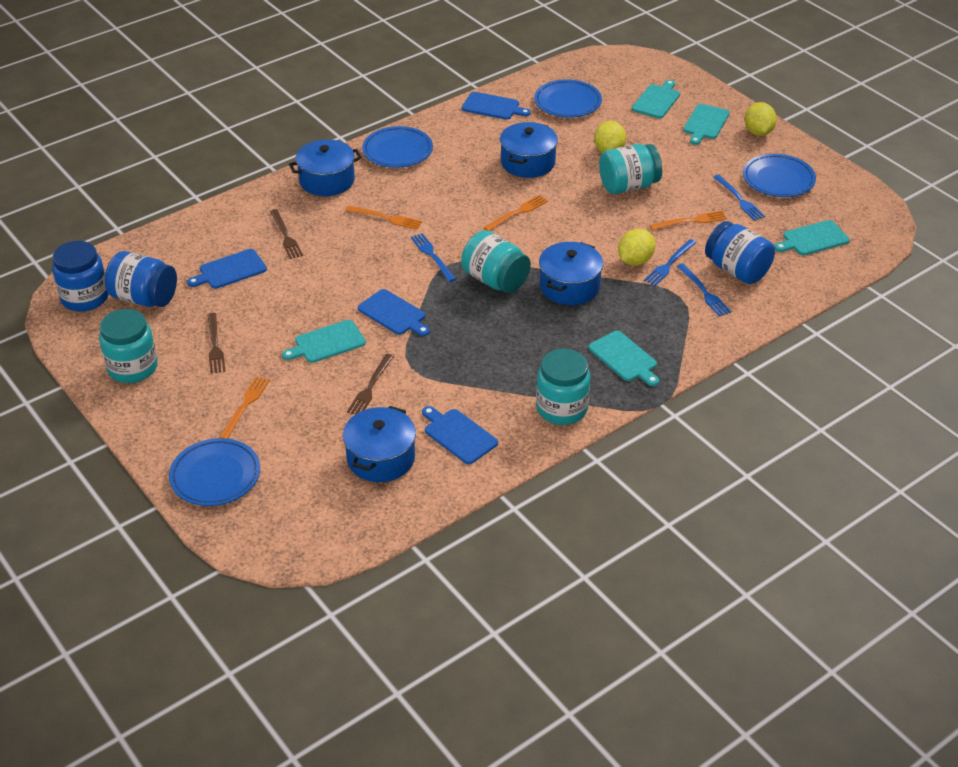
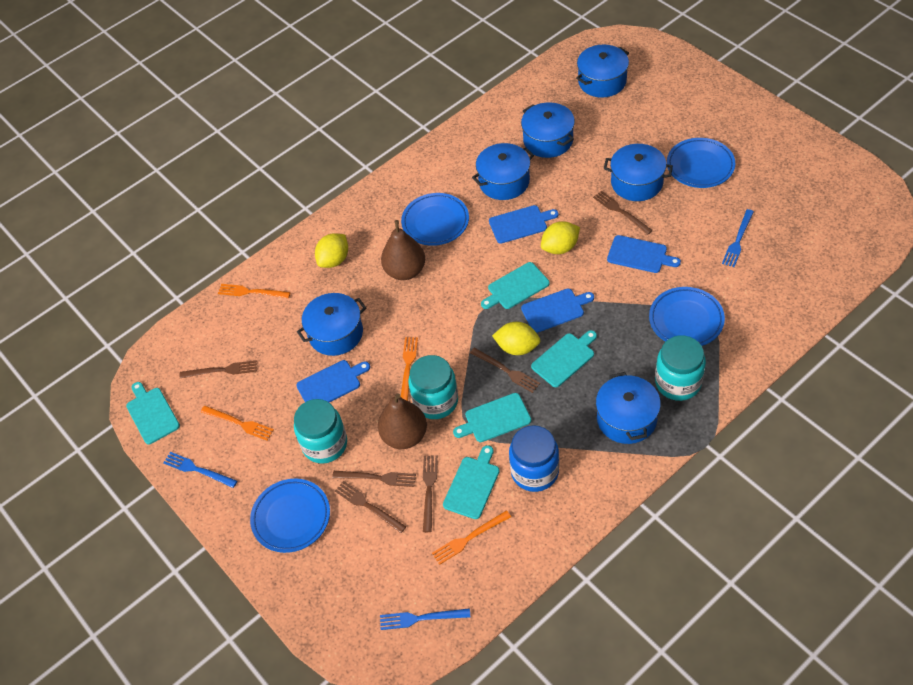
blue fork: [411,233,456,282] [644,239,696,286] [677,264,731,317] [713,175,765,221] = 4 -> [163,452,237,488] [380,608,470,630] [722,209,754,267] = 3
blue jar: [52,241,108,312] [105,251,177,307] [705,221,775,284] = 3 -> [509,425,559,492] = 1
blue pot: [289,139,362,196] [343,406,416,482] [500,122,558,178] [539,242,603,305] = 4 -> [297,293,366,356] [472,143,534,200] [521,102,575,158] [576,44,629,98] [596,372,661,444] [604,144,673,201] = 6
brown fork: [207,313,226,373] [270,209,303,259] [347,354,394,414] = 3 -> [180,360,257,378] [332,471,416,487] [335,481,406,533] [423,456,438,532] [470,348,540,393] [593,191,653,235] = 6
brown pear: none = 0 -> [378,394,427,449] [381,220,425,280] = 2
turquoise jar: [99,309,158,383] [461,230,531,293] [536,349,590,425] [599,144,662,194] = 4 -> [294,399,347,464] [408,355,458,419] [655,335,706,401] = 3

